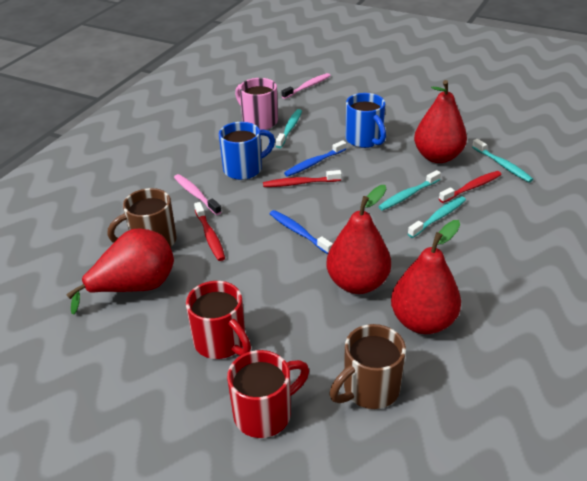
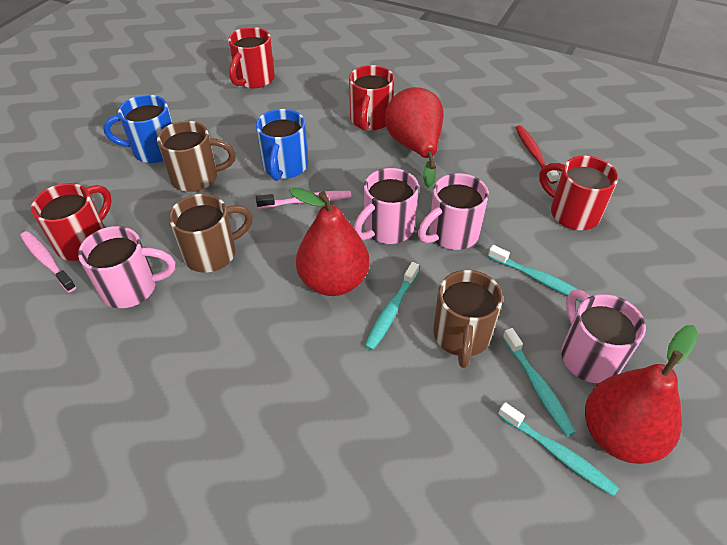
blue toothbrush: [270,210,333,254] [284,140,346,177] = 2 -> none = 0
brown mug: [107,188,177,247] [329,324,406,409] = 2 -> [157,121,236,192] [169,194,253,273] [433,270,503,368] = 3
pink mug: [235,78,278,130] = 1 -> [78,226,175,308] [354,168,419,244] [418,173,489,250] [561,290,646,383] = 4
red mug: [186,281,251,359] [227,350,309,438] = 2 -> [31,183,112,261] [228,27,275,88] [349,65,394,131] [539,156,618,230] = 4
red pear: [66,228,174,314] [327,185,391,294] [391,220,461,334] [414,80,467,163] = 4 -> [289,188,369,296] [385,87,443,188] [585,325,698,464] = 3
red toothbrush: [194,202,225,261] [263,170,342,187] [439,171,502,203] = 3 -> [515,125,559,184] = 1

